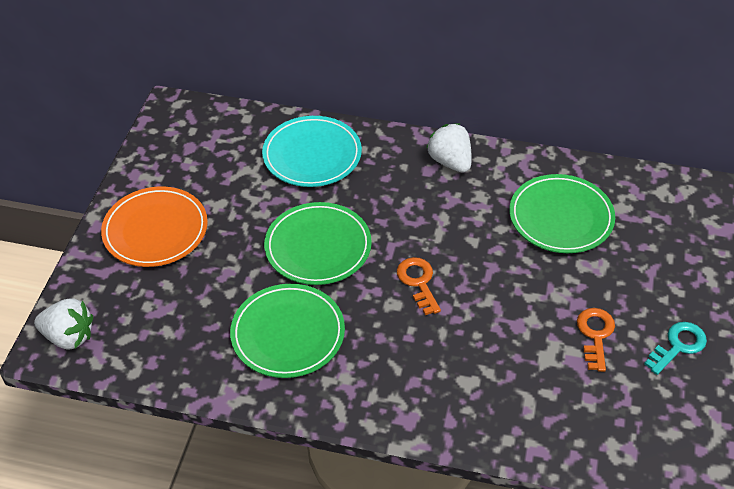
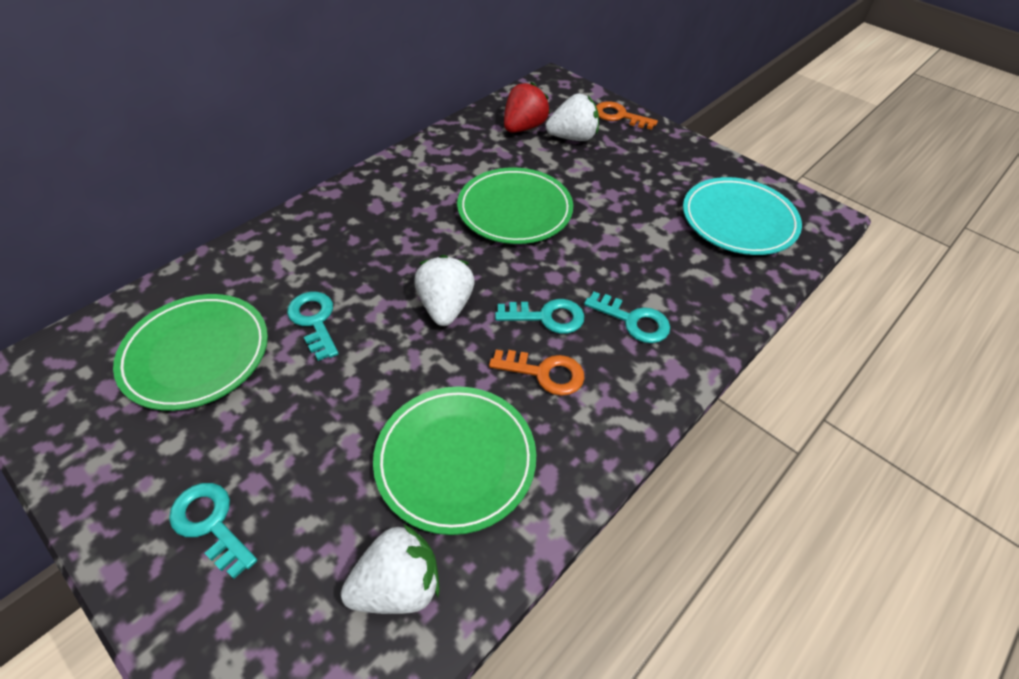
orange plate: [101,186,208,267] = 1 -> none = 0
red strawberry: none = 0 -> [504,82,550,133] = 1
turquoise key: [644,322,707,375] = 1 -> [169,483,258,579] [287,292,339,361] [495,299,584,334] [584,292,670,343] = 4
white strawberry: [34,298,93,350] [426,123,472,173] = 2 -> [341,524,439,614] [414,255,475,326] [546,93,599,141] = 3

